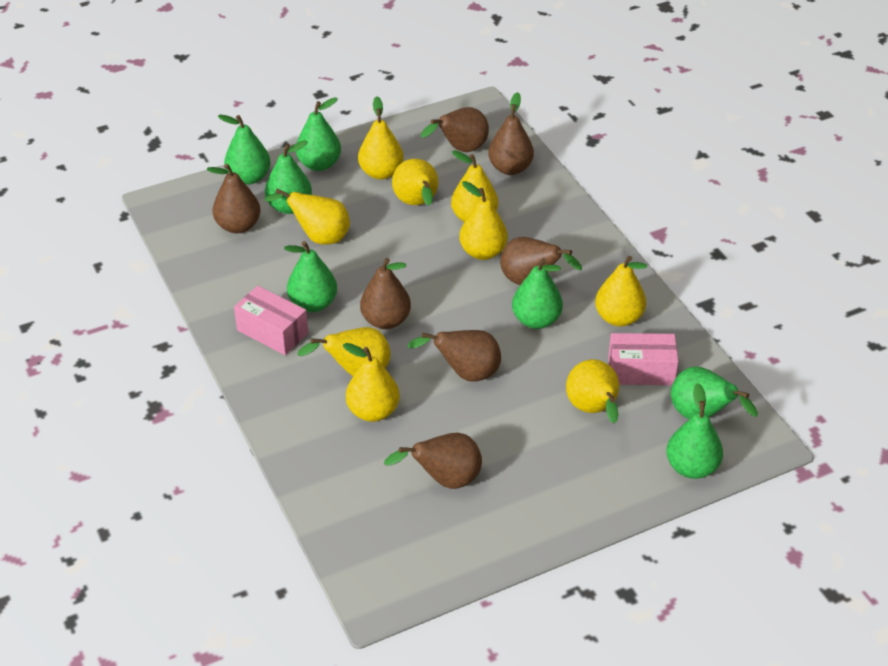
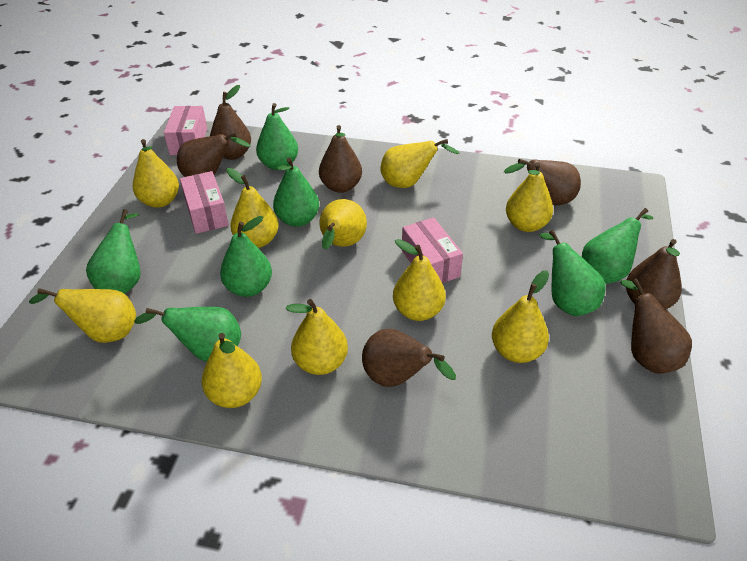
pink box: [234,286,308,355] [608,333,679,385] = 2 -> [164,106,207,155] [180,171,229,234] [402,217,463,283] = 3
yellow pear: [264,189,350,245] [297,327,390,376] [343,343,400,422] [358,96,404,180] [392,159,438,206] [451,150,498,222] [459,181,508,260] [566,359,619,423] [595,256,647,327] = 9 -> [29,288,136,343] [133,139,179,208] [202,333,262,408] [226,168,279,248] [286,299,348,375] [320,199,367,249] [380,139,459,188] [393,239,446,321] [492,270,549,363] [506,162,553,232] = 10

